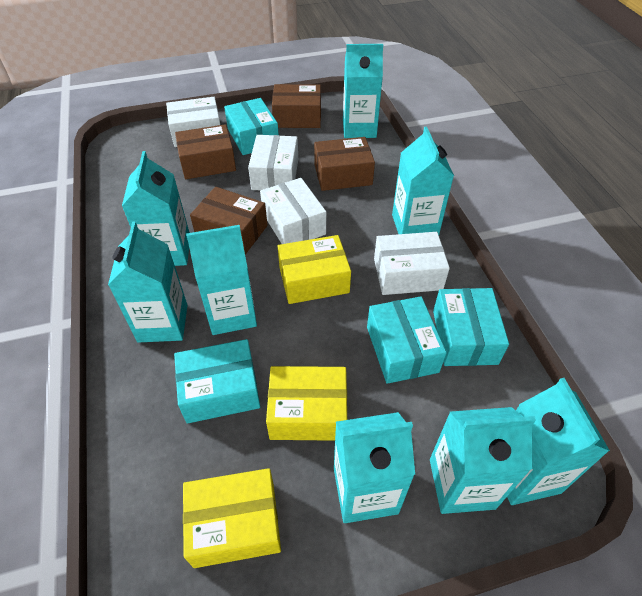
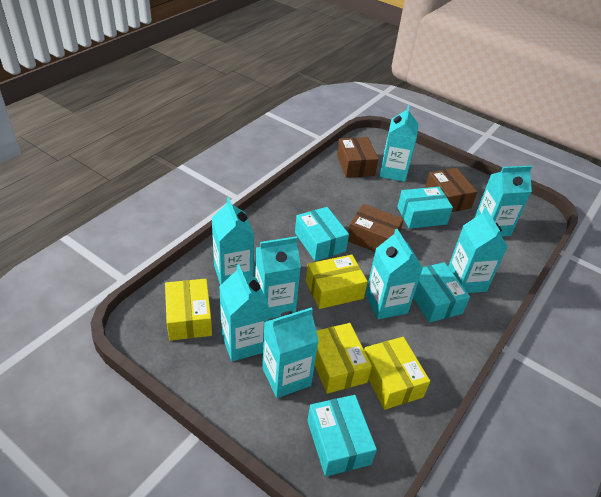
brown box: [175,124,236,179] [190,187,267,255] [272,84,321,128] [314,137,375,191] = 4 -> [337,137,379,178] [348,204,404,252] [425,168,477,212] = 3
white box: [166,97,220,147] [248,135,298,190] [260,178,326,244] [374,232,450,295] = 4 -> none = 0
yellow box: [183,468,281,568] [266,366,347,441] [278,235,351,304] = 3 -> [165,279,212,341] [306,255,368,309] [315,323,372,394] [364,337,430,410] = 4

